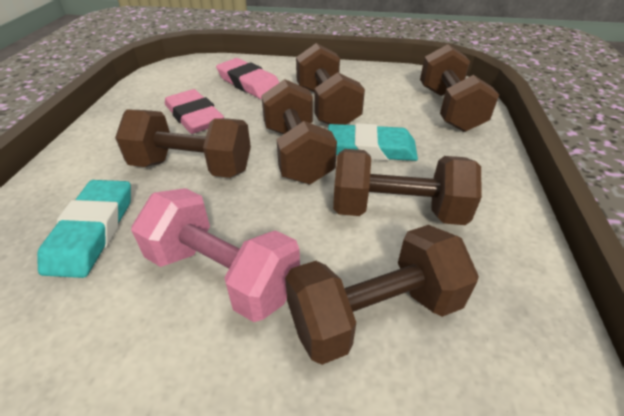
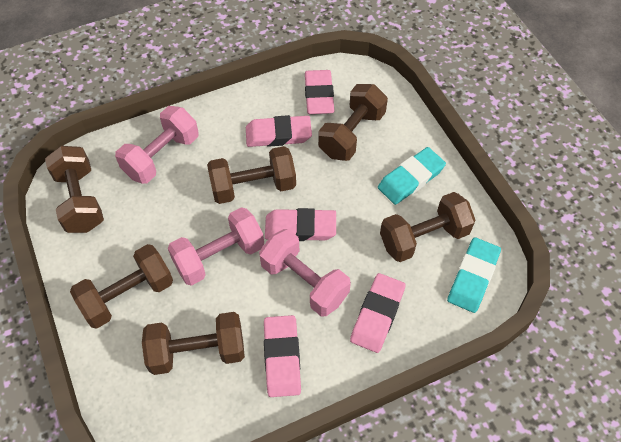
pink dumbbell: [131,188,300,322] = 1 -> [115,106,199,184] [168,207,264,286] [259,229,351,317] = 3
pink eraser: [165,89,224,134] [216,58,280,99] = 2 -> [246,115,312,147] [264,315,301,397] [265,208,336,241] [305,70,334,114] [350,273,406,353] = 5

